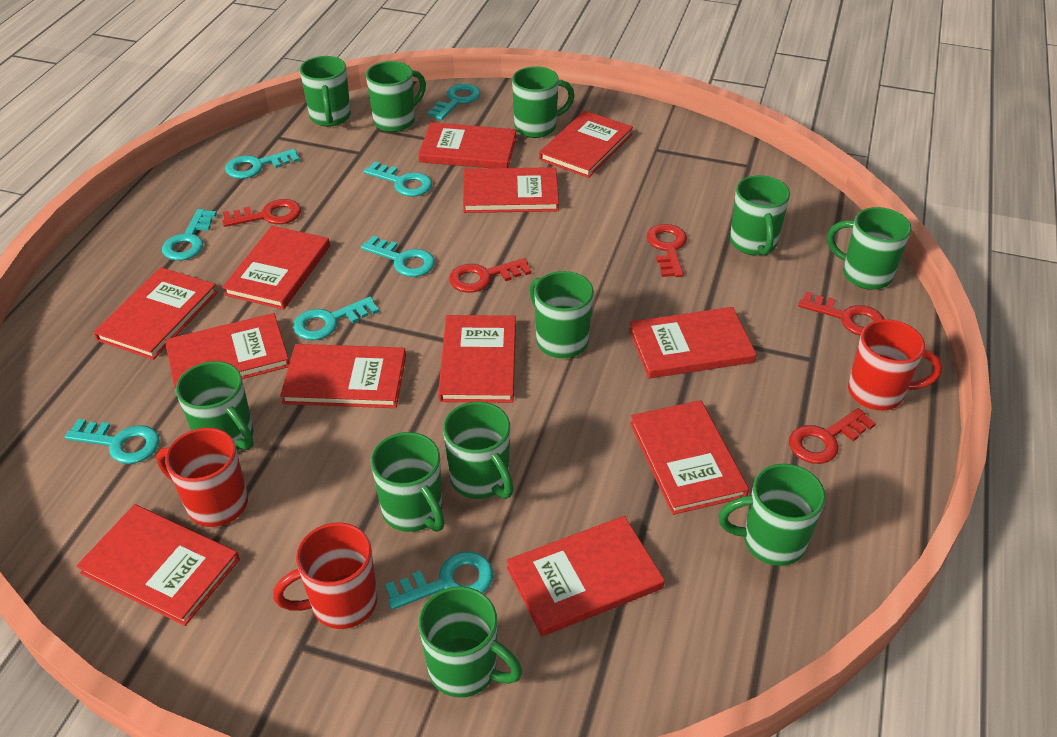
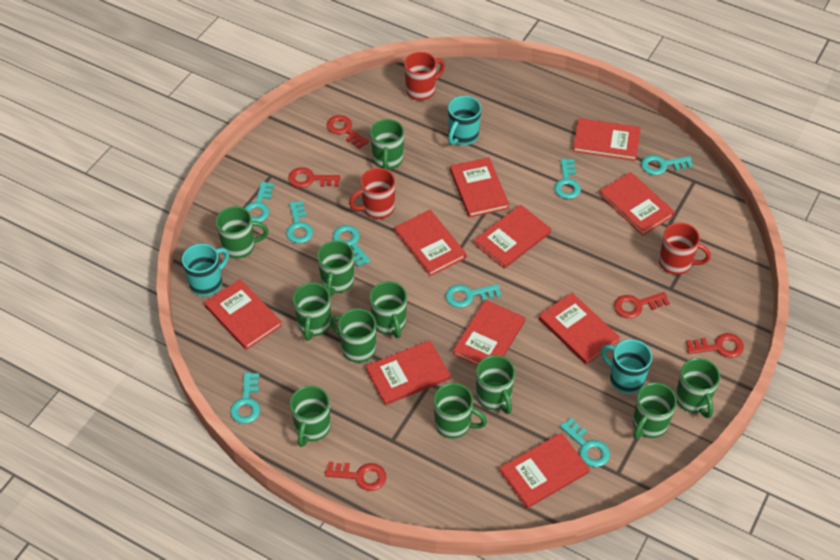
red book: [76,504,240,626] [93,267,218,360] [165,313,289,389] [222,226,330,310] [280,344,406,408] [418,123,517,168] [438,315,516,403] [463,167,559,213] [506,516,665,636] [539,111,633,178] [629,307,757,378] [630,400,749,515] = 12 -> [204,279,282,350] [366,340,450,405] [394,210,466,276] [450,157,509,218] [453,300,525,366] [474,205,551,269] [499,433,590,508] [539,293,620,365] [573,118,641,161] [599,172,675,236] = 10
turquoise mug: none = 0 -> [182,244,229,296] [448,96,481,145] [601,339,652,394] = 3

